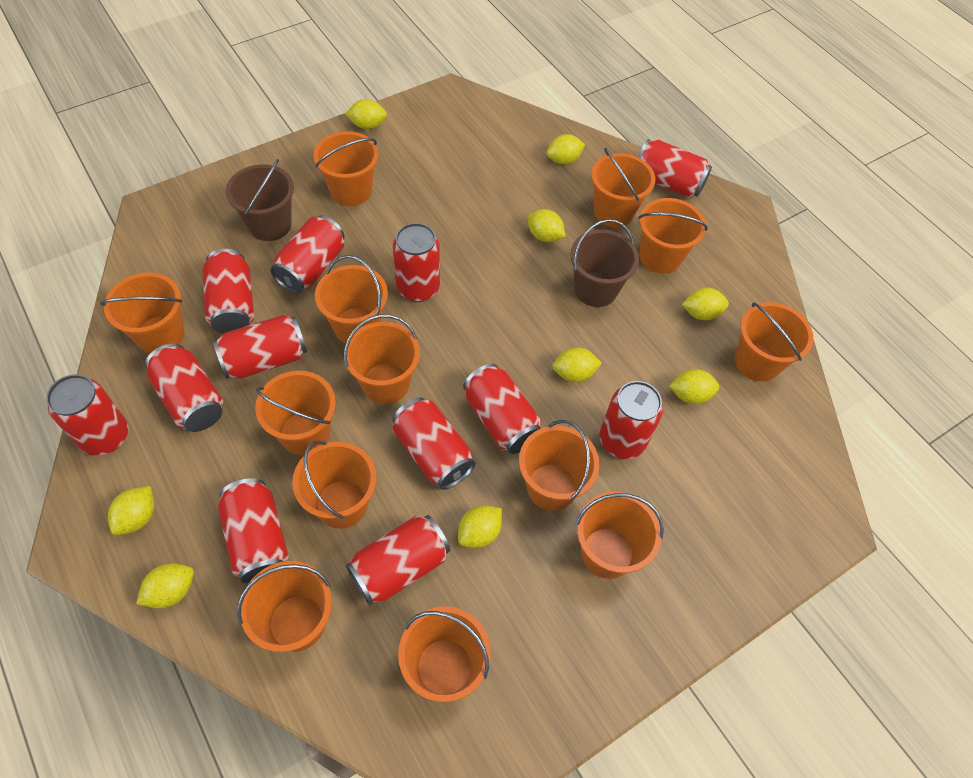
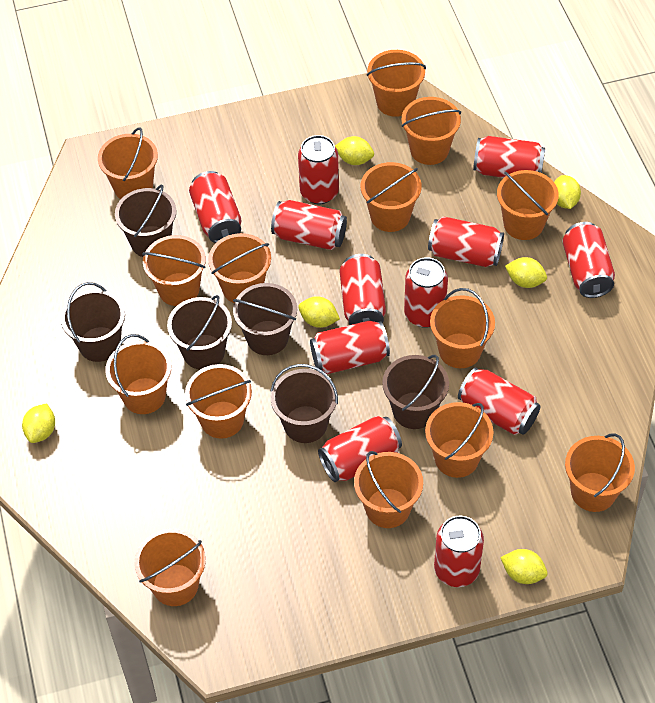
brown bucket: [226,159,294,241] [570,219,639,307] = 2 -> [60,282,125,362] [115,185,176,257] [167,295,232,370] [233,283,297,355] [270,364,338,443] [382,355,449,429] = 6
orange bucket: [101,273,185,353] [237,561,332,652] [255,371,336,455] [292,441,377,528] [313,132,378,206] [315,255,388,343] [344,314,420,404] [398,606,491,702] [519,420,600,511] [575,492,664,579] [591,148,655,227] [638,198,708,274] [735,302,813,382] = 13 -> [98,127,158,199] [105,334,171,414] [134,528,206,606] [142,235,206,306] [185,364,252,439] [208,233,271,303] [354,451,423,528] [361,162,422,232] [367,50,426,117] [401,97,461,165] [425,402,494,478] [430,288,495,368] [497,170,559,240] [565,433,635,512] = 14
yellow lemon: [108,486,154,535] [136,563,194,608] [346,99,387,129] [458,505,502,548] [528,209,566,242] [546,134,585,165] [552,348,602,382] [669,369,719,404] [682,287,729,320] = 9 -> [22,404,55,443] [298,296,340,328] [335,136,374,165] [500,549,548,584] [505,257,547,288] [554,175,581,209] = 6

